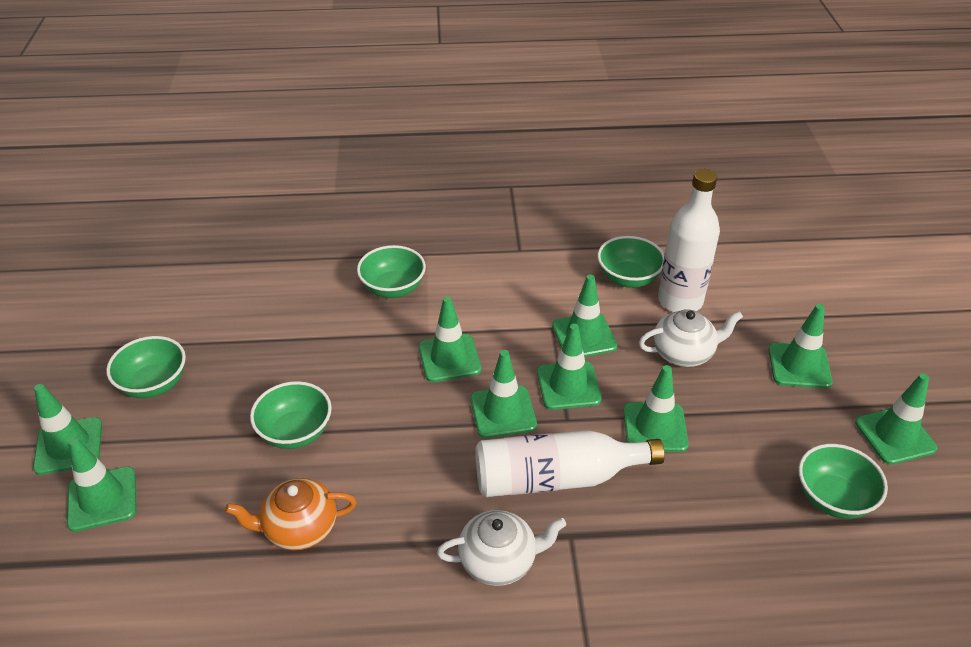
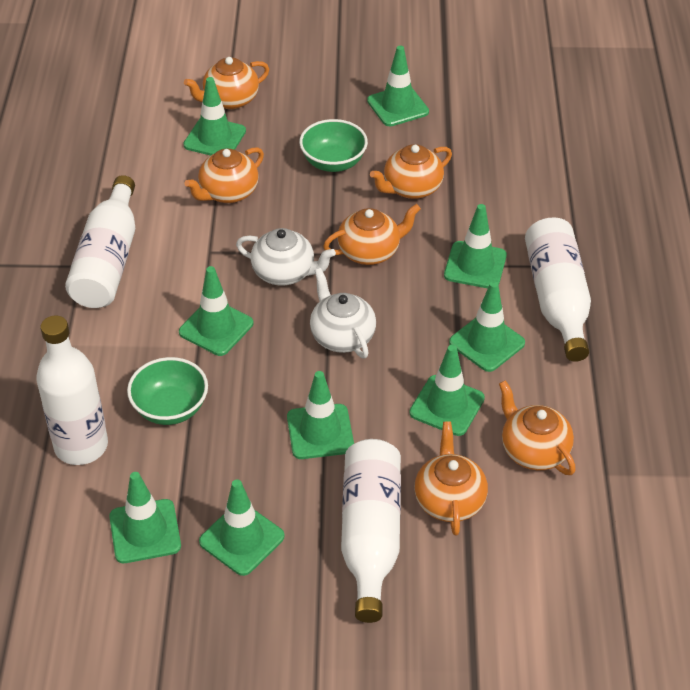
green bowl: [106,336,186,398] [250,381,332,449] [357,245,426,298] [597,236,664,288] [798,444,888,519] = 5 -> [127,357,208,425] [299,119,368,172] = 2
orange teapot: [225,478,356,550] = 1 -> [184,57,269,109] [184,147,264,203] [323,204,421,265] [370,144,452,199] [414,421,488,536] [499,380,576,475] = 6
white bottle: [475,430,665,497] [658,169,720,312] = 2 -> [36,315,108,465] [65,175,135,308] [341,439,401,623] [525,217,591,362] = 4

